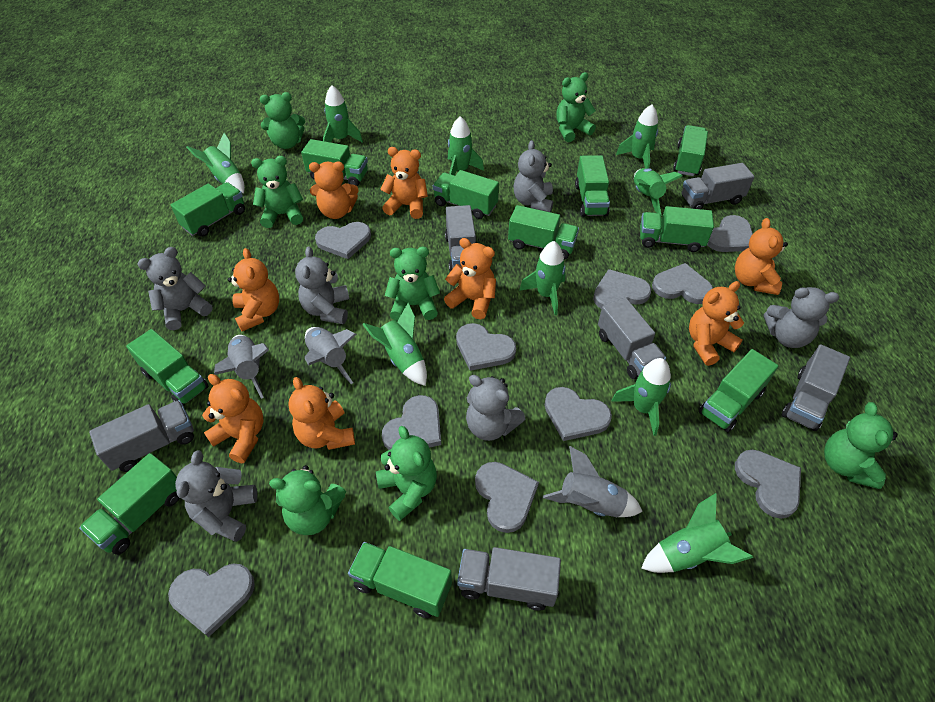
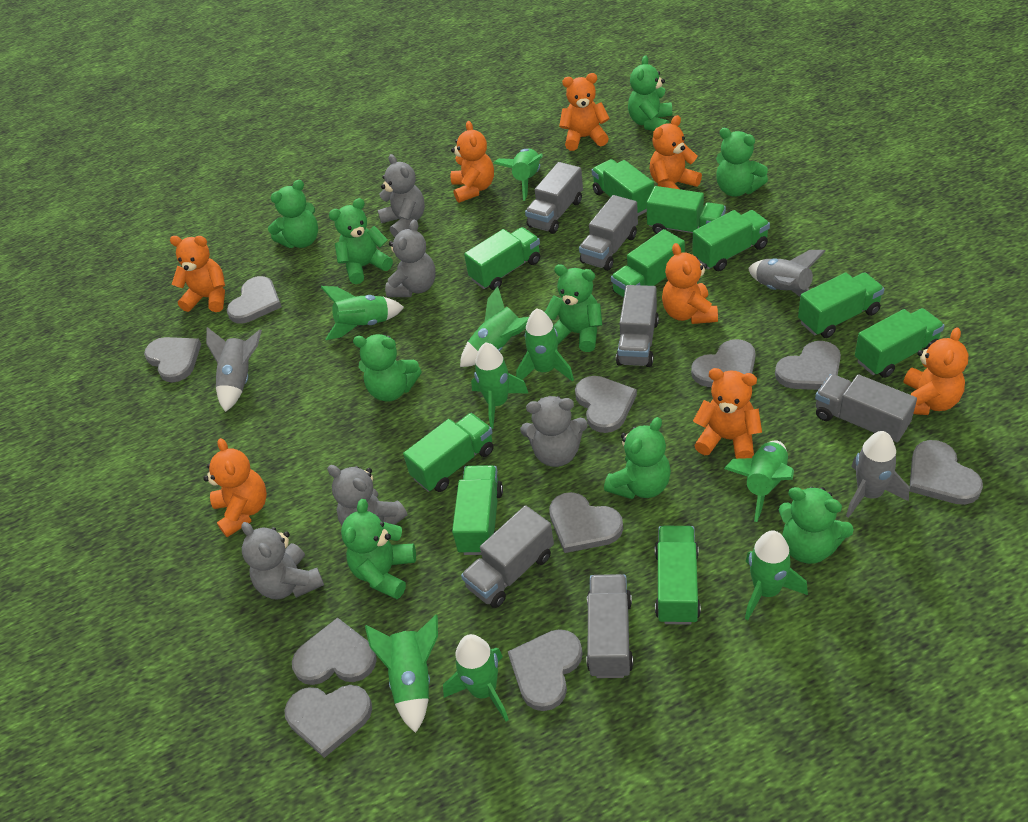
green teddy bear: [251,156,303,228] [260,92,305,149] [269,465,346,535] [376,426,437,521] [385,247,440,321] [556,72,596,142] [824,402,898,489] = 7 -> [268,180,318,248] [329,198,393,284] [341,499,416,599] [353,334,421,402] [545,264,602,352] [604,417,671,499] [628,55,672,131] [716,128,768,196] [779,486,854,564] = 9
green truck: [79,453,180,555] [126,329,208,406] [171,182,245,237] [301,139,368,186] [348,542,452,618] [433,170,499,219] [508,205,579,260] [575,155,610,217] [640,206,714,252] [673,125,708,176] [699,349,778,432] = 11 -> [403,413,494,492] [452,465,503,555] [464,227,540,290] [592,159,654,216] [611,229,685,297] [646,186,726,234] [655,526,701,625] [692,210,770,271] [798,272,884,338] [855,308,944,378] = 10
grey teddy bear: [137,247,212,330] [175,450,257,542] [295,247,349,324] [466,375,526,441] [513,140,553,212] [764,287,839,348] = 6 -> [241,522,324,600] [327,465,407,526] [378,154,425,237] [385,220,436,297] [520,396,588,467] = 5

